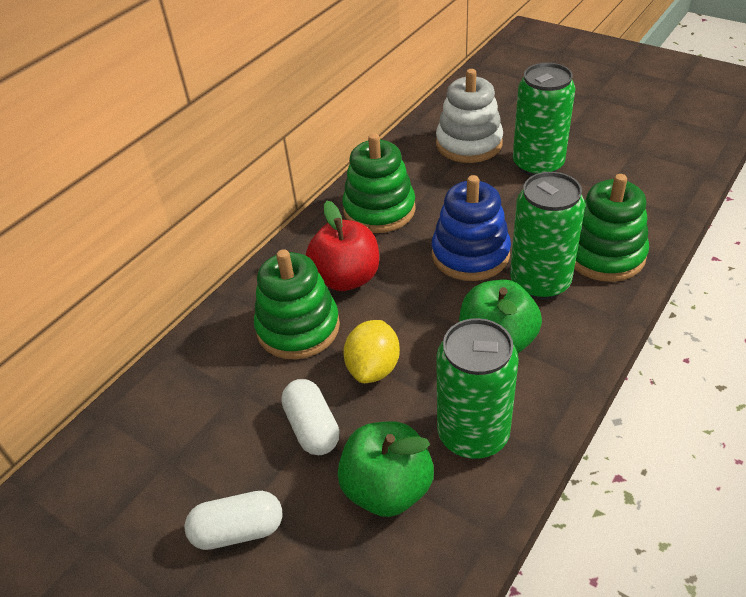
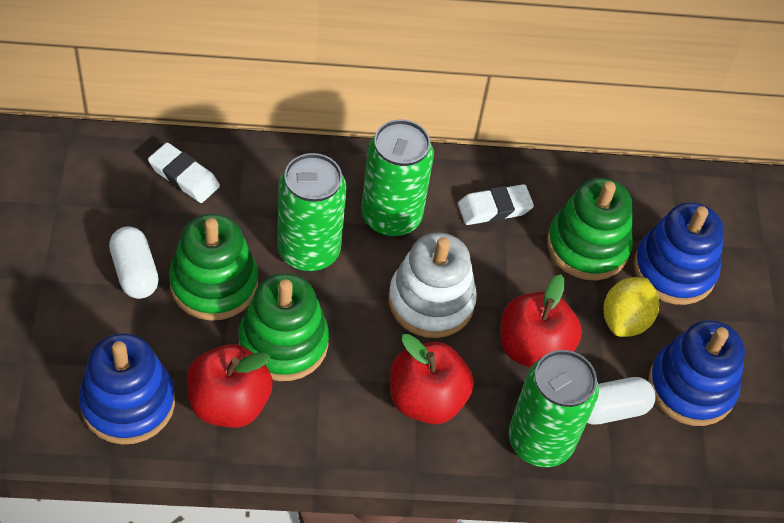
blue stacking toy: [432,175,511,281] = 1 -> [79,333,175,444] [633,202,724,305] [648,320,745,426] = 3
green apple: [338,421,434,517] [459,280,542,353] = 2 -> none = 0
red apple: [306,201,379,291] = 1 -> [187,344,273,428] [390,334,474,424] [501,274,582,368] = 3
white eraser: none = 0 -> [148,143,220,203] [458,184,534,225] = 2

